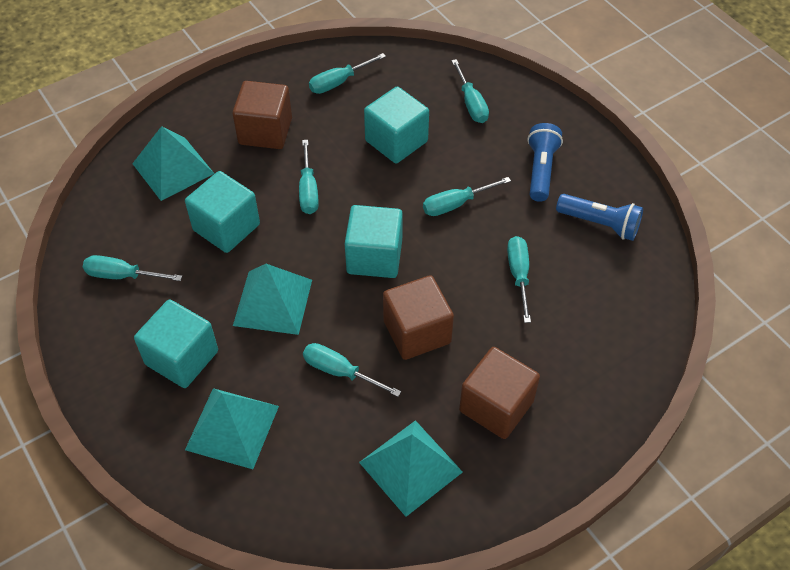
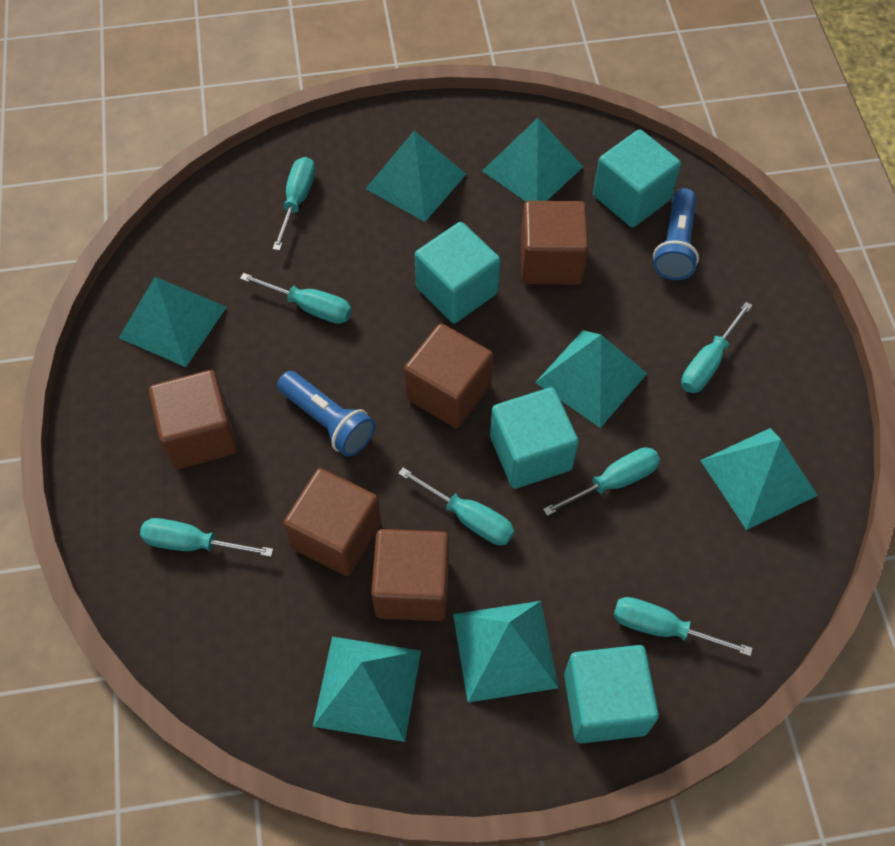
brown cube: [232,81,292,149] [383,275,454,360] [459,347,540,439] = 3 -> [149,370,238,469] [284,468,381,576] [371,529,449,621] [404,323,493,428] [521,201,589,285] = 5
turquoise pyramid: [132,126,215,201] [185,388,279,469] [233,264,312,335] [359,420,463,517] = 4 -> [119,277,227,367] [313,637,421,742] [366,131,466,222] [453,601,559,702] [482,118,583,202] [535,330,647,428] [700,428,818,530] = 7

